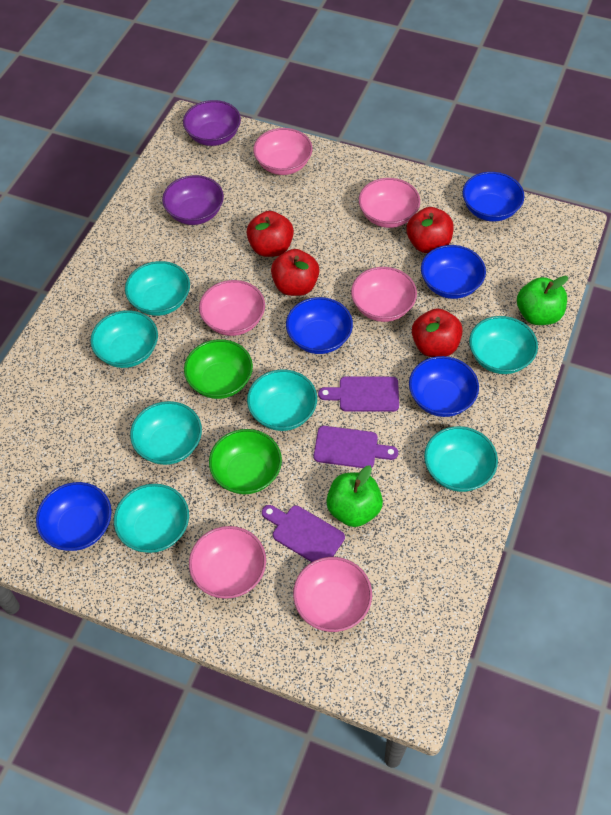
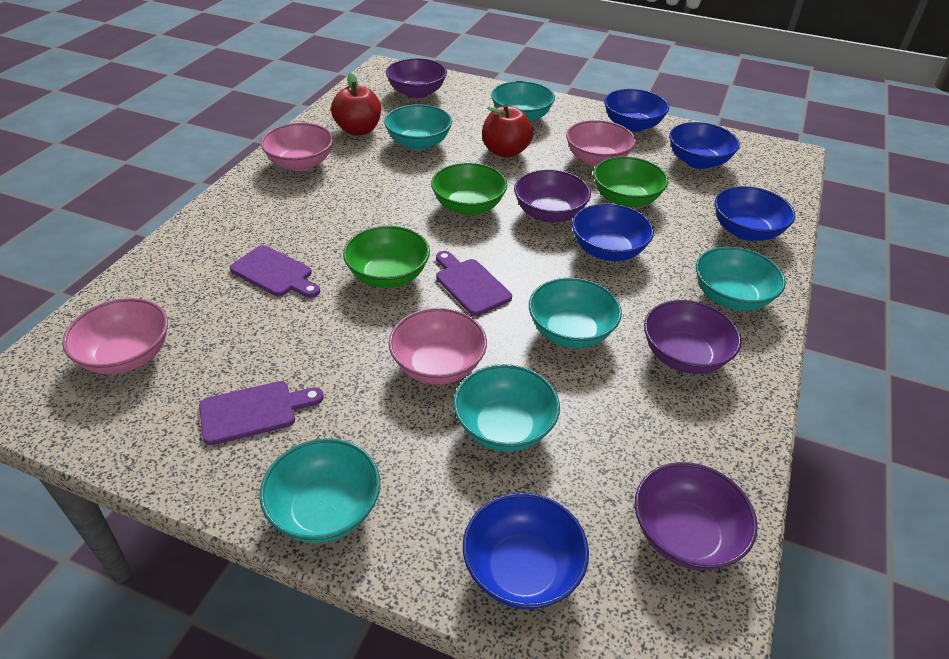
green apple: [326,465,383,527] [517,276,568,325] = 2 -> none = 0
green bowl: [184,339,253,399] [209,429,282,494] = 2 -> [343,226,430,288] [431,163,507,215] [593,156,668,208] = 3
pink bowl: [189,526,266,599] [199,280,265,336] [253,128,313,175] [293,557,372,632] [351,267,417,322] [359,178,420,228] = 6 -> [62,298,168,374] [261,123,333,171] [389,308,487,385] [566,120,636,167] = 4
purple bowl: [162,175,224,225] [183,100,241,146] = 2 -> [386,58,447,99] [514,169,591,223] [635,462,758,570] [644,300,742,374] = 4
red apple: [246,211,294,257] [271,249,320,296] [406,207,454,253] [412,308,463,357] = 4 -> [331,73,381,136] [482,104,533,158] = 2
turquoise bowl: [90,310,158,368] [114,484,189,553] [125,261,190,316] [130,401,202,465] [247,369,317,431] [424,426,498,492] [469,316,538,374] = 7 -> [259,438,380,543] [384,104,452,150] [453,364,560,452] [491,81,555,122] [529,277,622,348] [696,247,786,311] = 6

